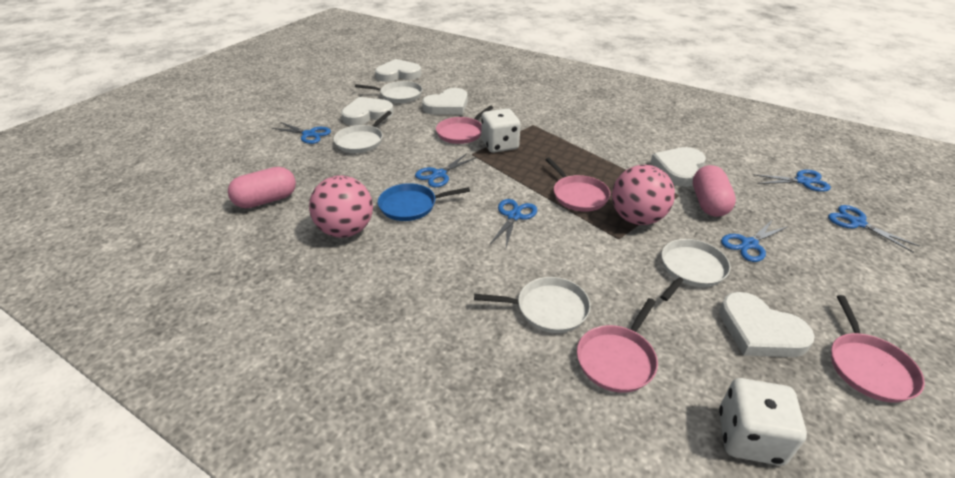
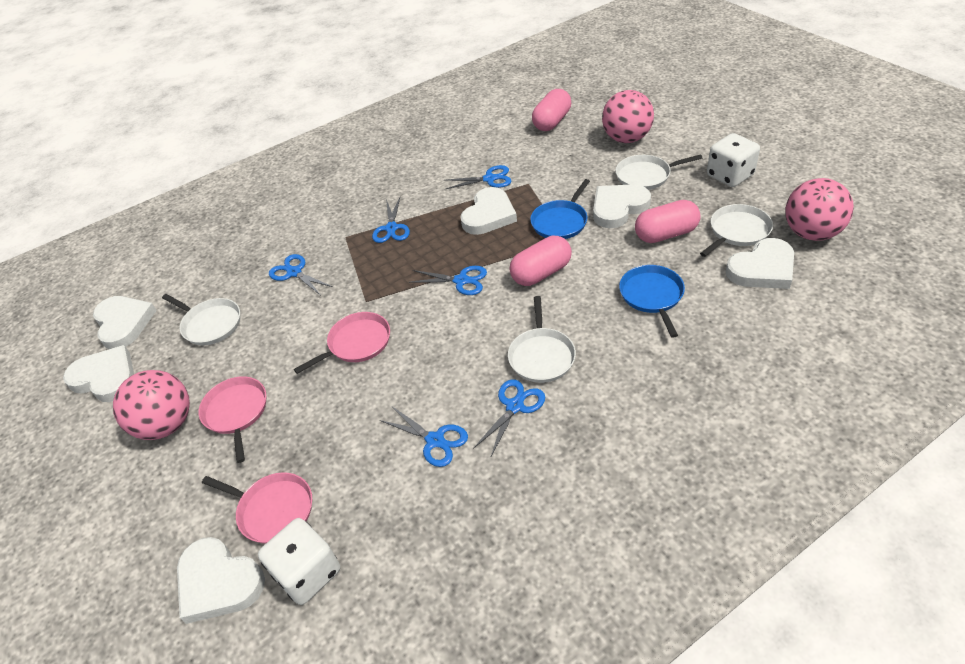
blue pan: [378,183,470,221] = 1 -> [530,179,590,239] [619,265,685,338] = 2
pink ball: [309,175,373,238] [612,165,675,225] = 2 -> [113,370,190,440] [602,90,654,143] [785,178,854,241] = 3
pink capsule: [228,167,296,208] [693,165,736,217] = 2 -> [510,236,572,286] [532,89,571,131] [635,200,700,243] = 3
pink pan: [436,106,494,144] [545,157,611,212] [577,298,658,393] [831,295,925,403] = 4 -> [199,376,266,463] [202,472,312,544] [294,312,390,374] = 3
white heart: [341,97,394,126] [375,59,421,82] [422,88,468,115] [651,147,706,187] [719,292,815,357] = 5 -> [63,345,134,402] [93,296,157,349] [177,537,265,624] [460,187,517,235] [593,184,651,228] [725,238,794,289] = 6

